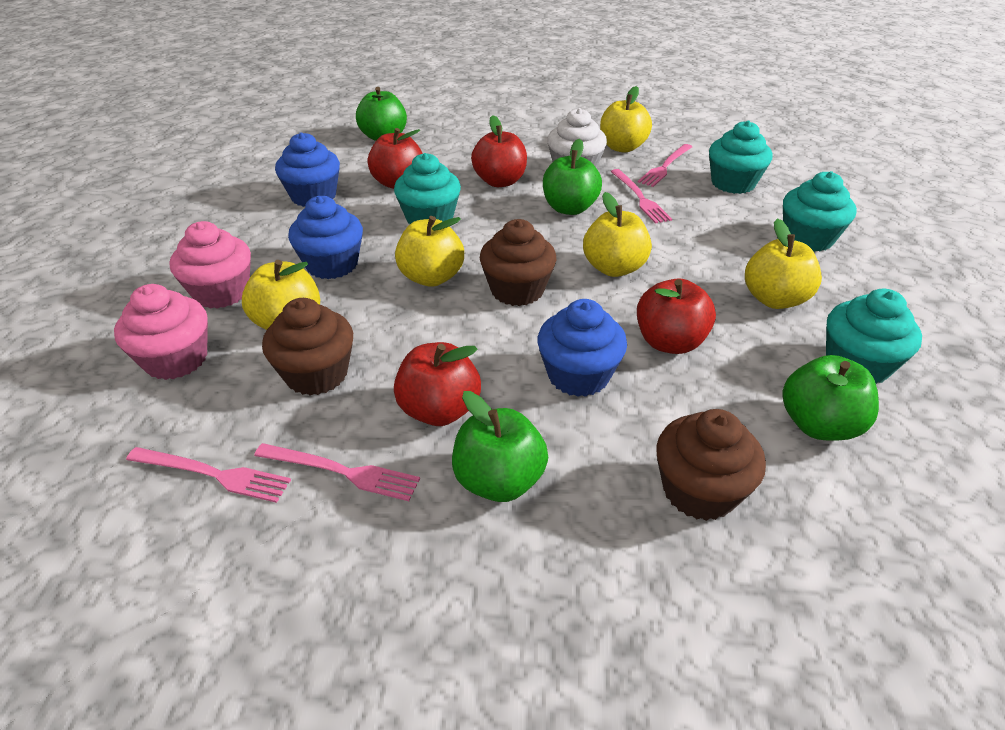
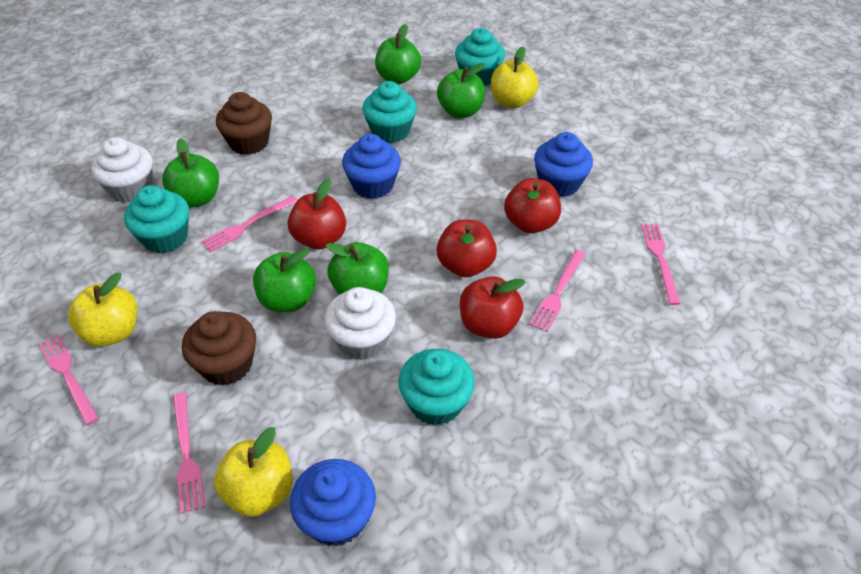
brown cupcake: [262,298,353,395] [480,219,556,306] [656,409,766,521] = 3 -> [182,311,256,386] [216,92,272,155] = 2
green apple: [356,87,407,141] [452,391,548,502] [543,139,602,215] [782,355,879,441] = 4 -> [162,138,219,207] [253,248,316,312] [326,242,389,295] [375,24,421,84] [437,63,485,118] = 5
pink cupcake: [114,284,208,380] [169,221,251,309] = 2 -> none = 0
pink fork: [126,447,291,503] [254,443,420,501] [611,169,672,224] [638,144,692,187] = 4 -> [39,334,99,426] [173,392,205,514] [201,196,297,252] [529,250,585,332] [641,224,681,305] = 5
white cupcake: [547,108,607,168] = 1 -> [91,137,153,203] [324,287,396,360] = 2
yellow apple: [242,260,320,330] [395,216,464,287] [583,192,652,277] [600,86,652,152] [745,218,822,309] = 5 -> [68,273,138,347] [214,427,293,517] [491,47,539,108] = 3

